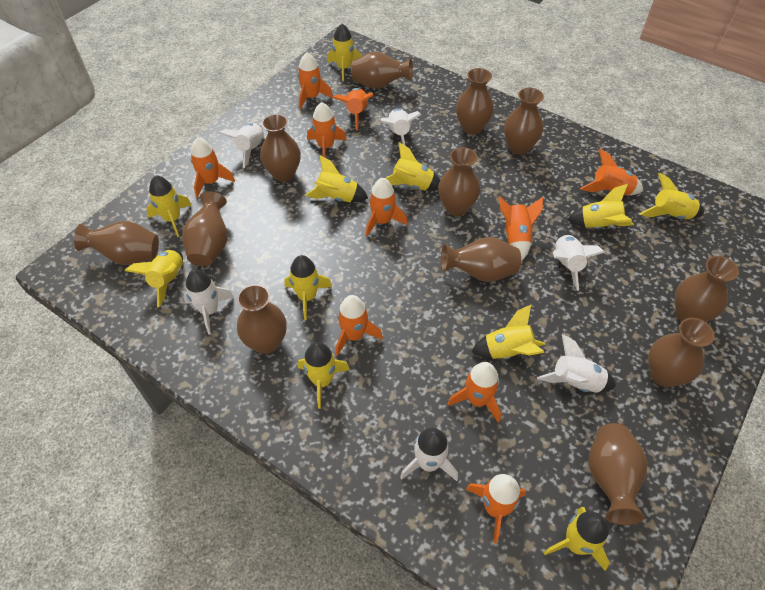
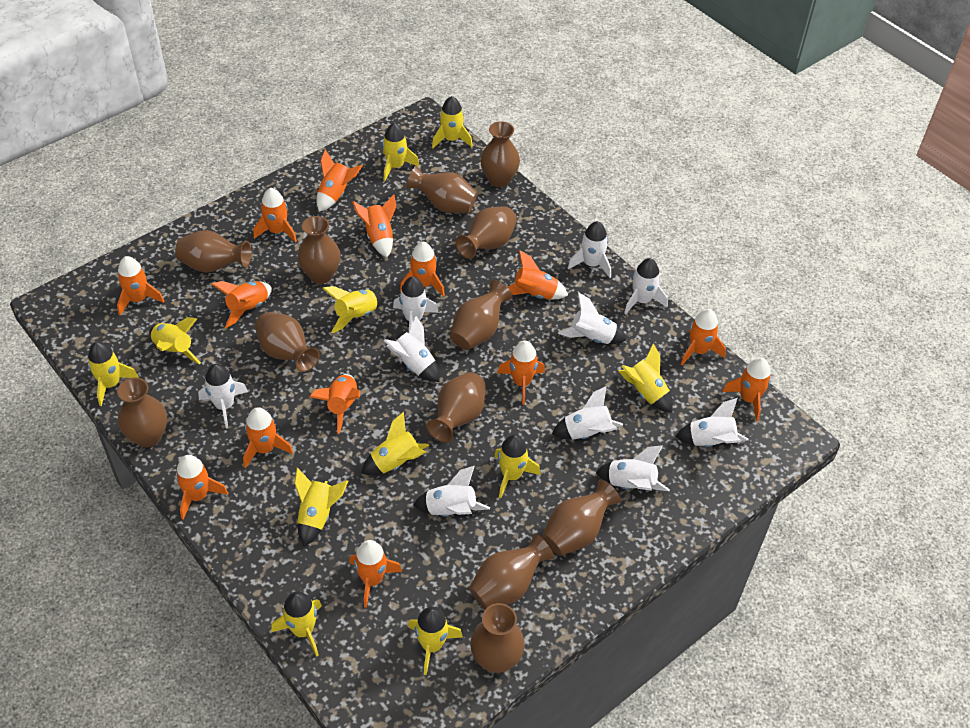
orange rocket: [191,137,235,197] [298,53,333,110] [307,102,347,157] [333,88,373,130] [336,295,383,356] [366,178,408,236] [447,362,501,423] [466,474,526,543] [498,196,543,261] [580,149,643,195] = 10 -> [117,256,164,315] [176,455,228,520] [211,281,272,328] [243,407,293,468] [253,188,297,243] [310,374,360,434] [317,149,363,212] [349,540,402,608] [352,195,396,257] [400,242,445,297] [498,341,545,405] [508,250,568,300] [681,309,726,365] [722,357,771,421] = 14
white rocket: [183,269,234,334] [218,123,264,168] [380,108,421,145] [400,428,458,481] [537,334,616,393] [553,234,605,291] = 6 -> [198,364,248,428] [383,316,440,382] [393,277,439,332] [414,466,490,517] [552,386,623,440] [558,292,626,344] [568,221,611,278] [596,445,670,491] [624,258,668,314] [675,398,748,447] = 10

